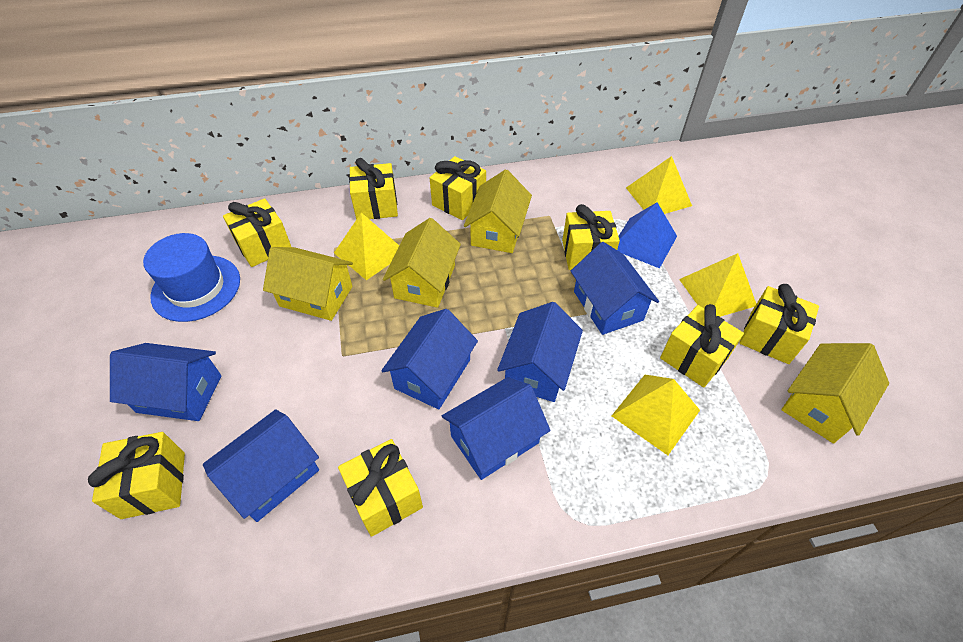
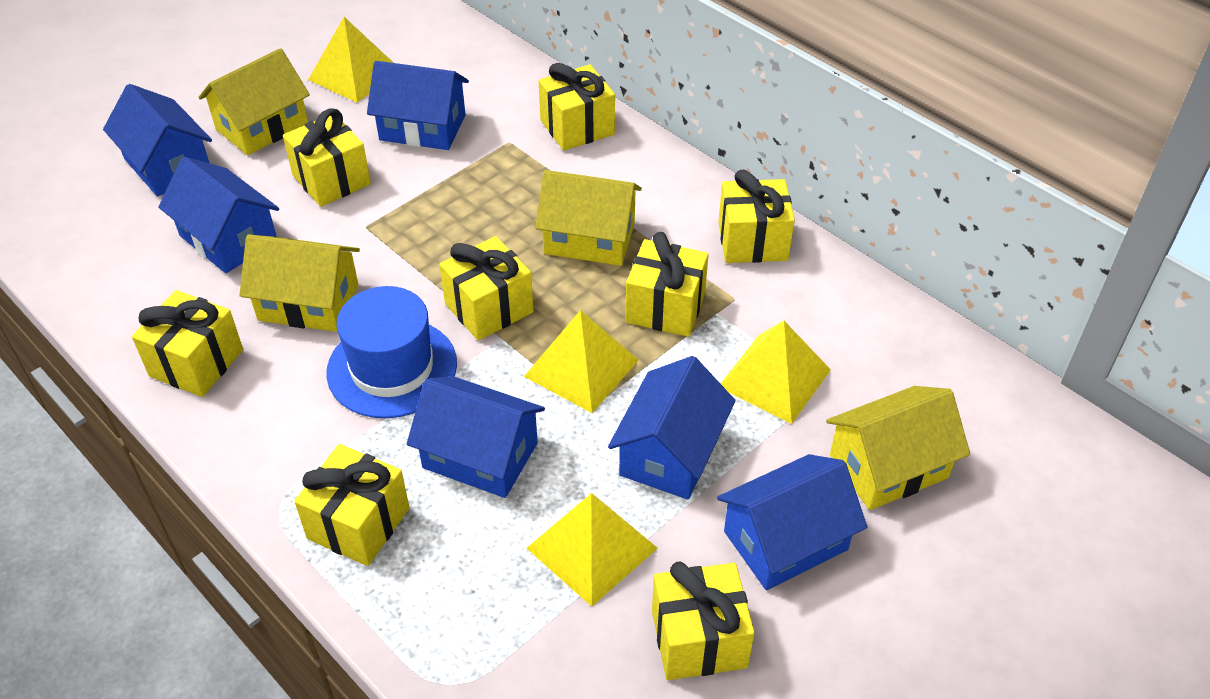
blue pyramid: [617,202,677,268] = 1 -> none = 0

